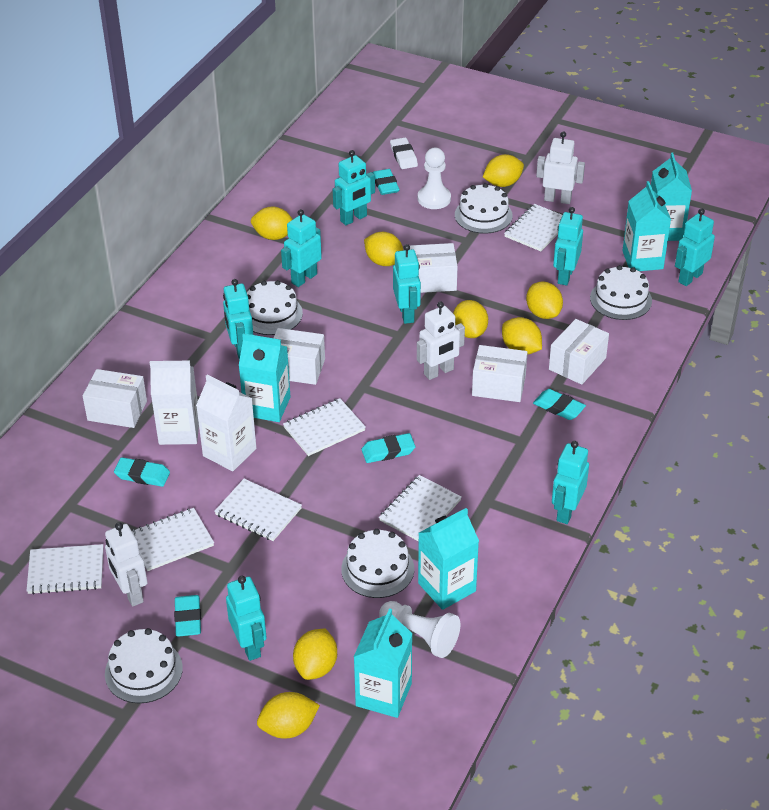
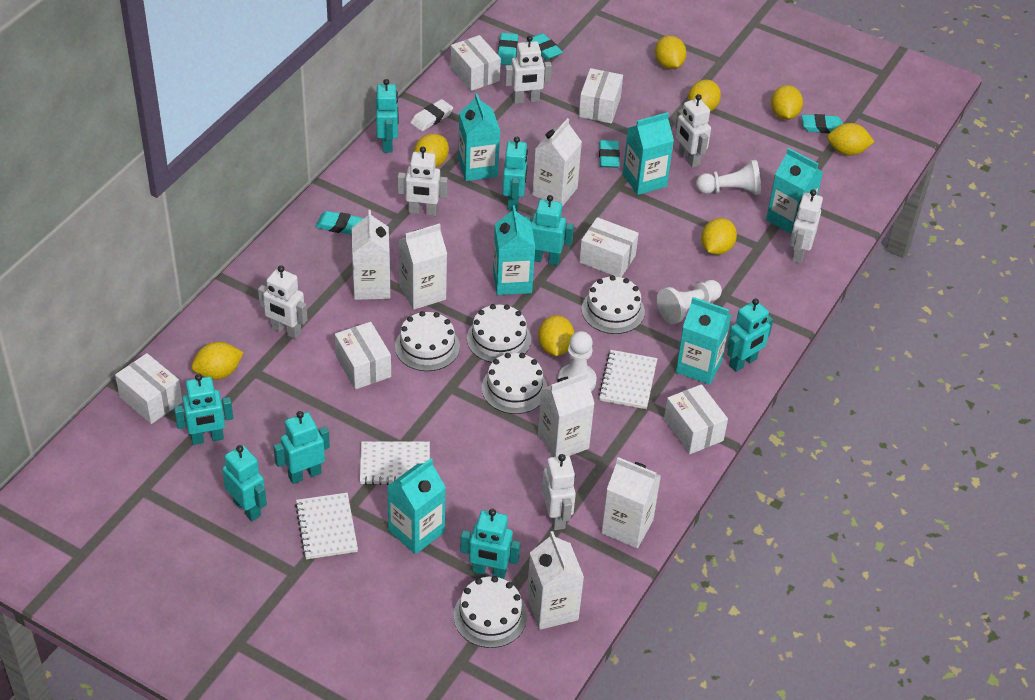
turquoise carton: [239,333,290,422] [354,608,413,718] [418,508,479,610] [622,181,671,271] [651,153,692,241] = 5 -> [387,458,446,554] [458,93,500,181] [493,205,535,295] [623,112,674,195] [676,297,731,385] [766,148,823,234] = 6
white box: [83,369,147,428] [274,328,325,385] [409,243,458,293] [472,345,528,402] [549,319,609,385] = 5 -> [115,353,183,424] [335,322,391,390] [450,35,501,91] [579,68,623,124] [579,217,639,277] [664,384,728,454] = 6
white carton: [150,361,199,445] [196,375,256,471] = 2 -> [352,210,390,300] [399,223,447,310] [527,531,584,630] [532,118,582,207] [538,372,595,457] [601,457,661,548] = 6
white notebook: [26,544,103,595] [132,508,214,571] [214,479,302,541] [283,398,366,456] [379,475,462,541] [504,204,562,251] = 6 -> [295,493,358,559] [360,442,430,485] [598,350,657,409] = 3
white pawn: [379,601,460,658] [418,148,451,209] = 2 -> [558,331,597,391] [657,280,722,324] [696,160,761,195] = 3
white robot: [105,522,147,607] [417,301,465,380] [536,131,585,204] = 3 -> [258,265,308,339] [398,147,448,216] [505,35,552,104] [542,454,576,530] [675,94,711,168] [790,189,823,264] = 6

